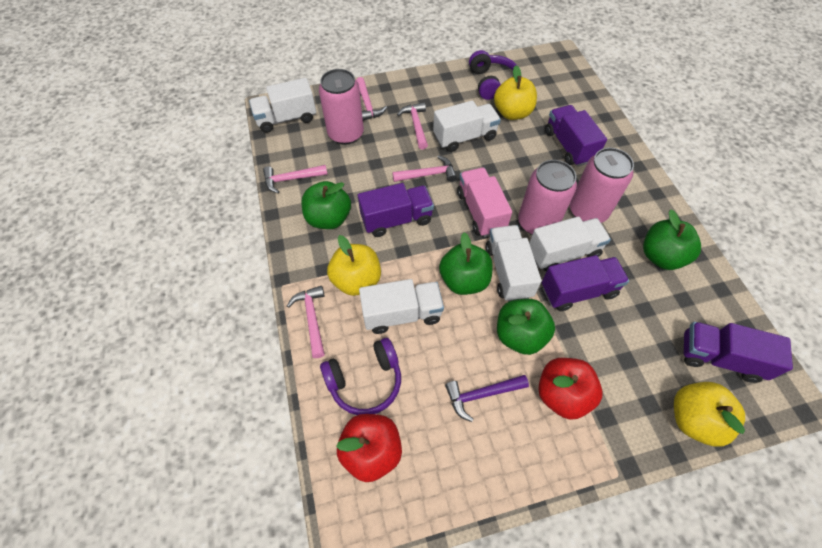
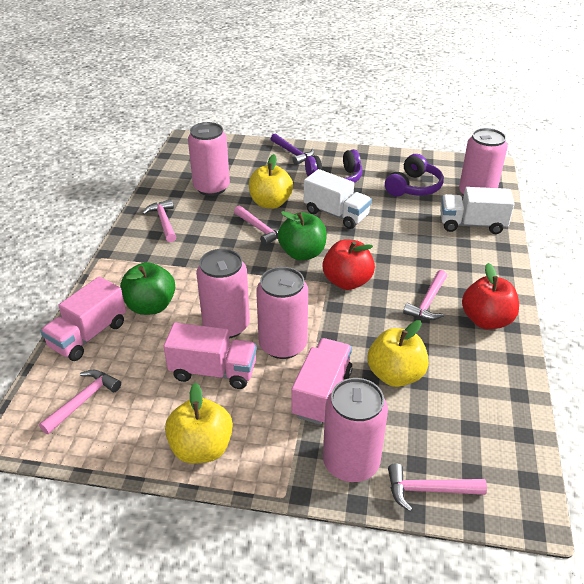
green apple: [301,181,351,229] [439,232,493,295] [497,299,555,355] [643,209,701,270] = 4 -> [120,262,175,315] [278,211,327,261] = 2
pink can: [319,69,364,145] [518,160,577,235] [570,148,634,223] = 3 -> [188,122,230,196] [196,249,250,338] [256,267,308,359] [323,378,388,482] [459,128,508,196] = 5
pink truck: [457,168,512,237] = 1 -> [40,276,126,361] [163,323,257,389] [291,338,352,425] = 3
purple truck: [358,183,434,237] [542,255,629,311] [545,105,607,166] [684,322,793,383] = 4 -> none = 0
white truck: [249,78,316,133] [359,279,444,334] [433,100,501,152] [486,225,542,302] [529,217,611,272] = 5 -> [304,169,372,229] [440,187,515,234] = 2

